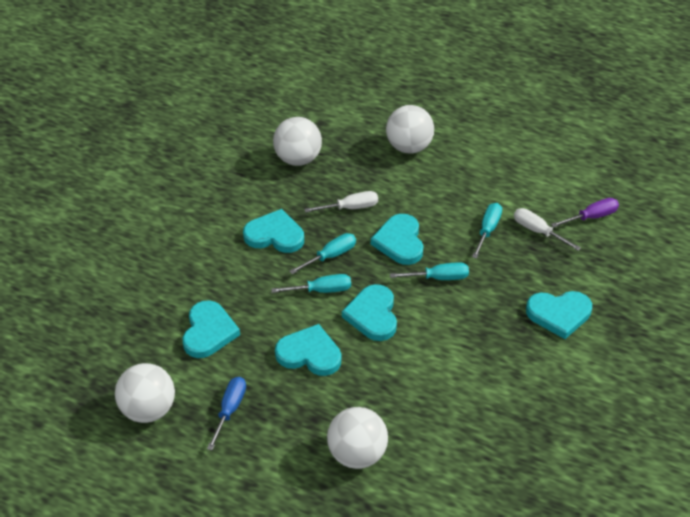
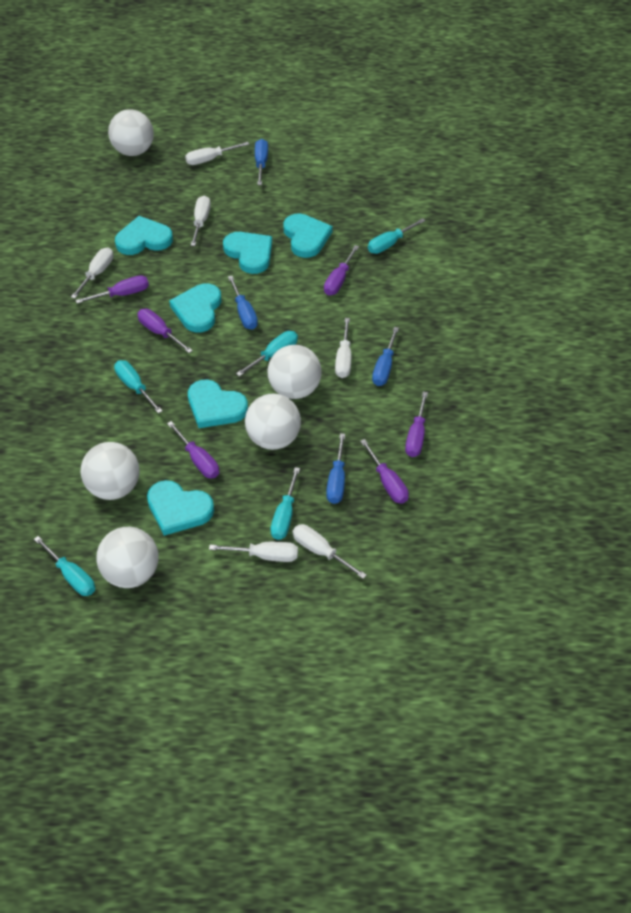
blue screwdriver: [207,377,246,451] = 1 -> [228,276,258,330] [255,139,268,185] [326,433,345,504] [372,327,399,386] = 4
purple screwdriver: [551,198,619,228] = 1 -> [75,275,149,304] [137,309,193,353] [167,421,219,478] [324,245,359,296] [360,439,409,504] [405,392,428,457] = 6
turquoise screwdriver: [271,274,351,293] [289,233,356,274] [390,262,469,280] [472,203,502,259] = 4 -> [34,536,95,596] [114,360,162,414] [236,331,298,377] [271,467,300,540] [368,218,426,254] = 5
white ball: [115,363,175,423] [273,117,322,166] [327,407,388,469] [386,105,434,154] = 4 -> [81,442,139,500] [97,527,159,588] [108,109,154,156] [245,394,301,450] [267,345,322,399] = 5
white screwdriver: [304,191,378,213] [514,208,581,251] = 2 -> [71,247,113,299] [185,142,249,165] [191,195,211,246] [209,542,298,562] [293,524,367,579] [335,318,351,378] = 6

